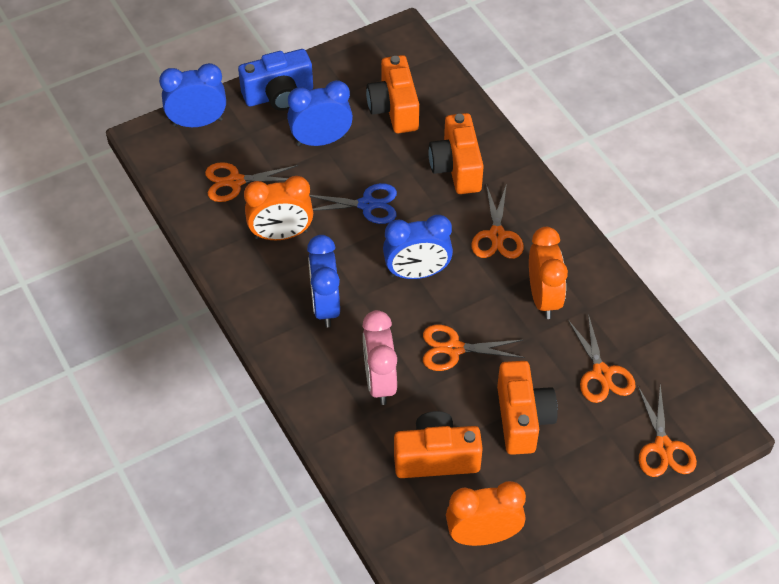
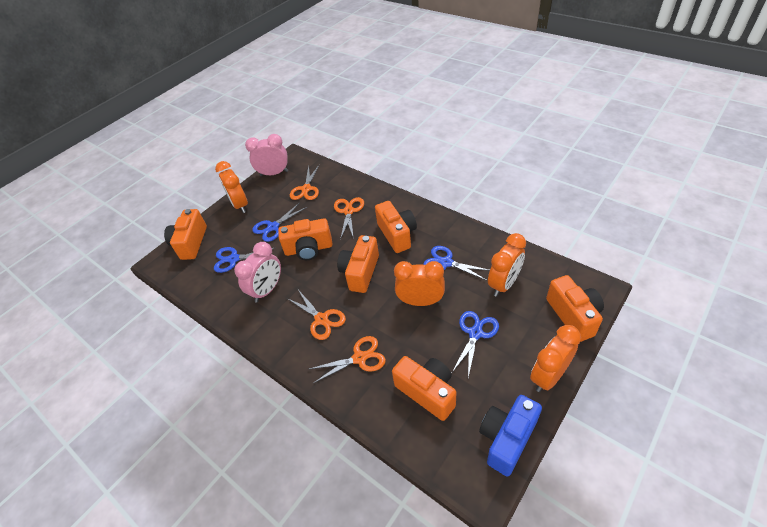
blue clock: [159,63,226,127] [287,80,353,146] [307,235,340,327] [383,215,453,279] = 4 -> none = 0
blue scissors: [309,183,397,224] = 1 -> [214,247,276,273] [252,202,307,242] [423,246,490,280] [452,311,499,378] = 4
orange camera: [366,55,419,133] [394,411,483,478] [429,113,484,194] [497,361,558,455] = 4 -> [164,209,207,260] [278,218,332,260] [337,235,379,293] [375,201,417,253] [392,356,456,421] [546,275,604,342] = 6
orange clock: [244,176,313,240] [446,481,526,546] [529,227,568,319] = 3 -> [215,161,248,213] [394,261,445,306] [488,233,526,297] [530,325,581,392] = 4
orange scissors: [205,162,298,202] [423,325,525,371] [471,183,524,259] [568,314,635,403] [638,384,697,477] = 5 -> [287,290,346,340] [290,164,320,200] [309,336,386,384] [334,197,364,240] = 4
pink clock: [362,310,397,405] = 1 -> [234,242,281,303] [245,134,288,176] = 2

